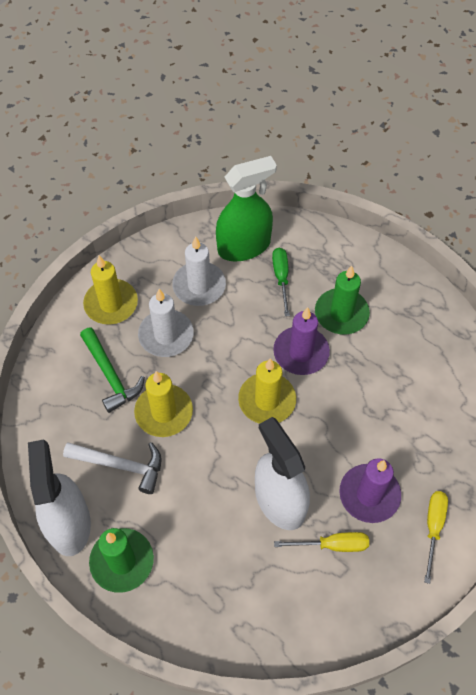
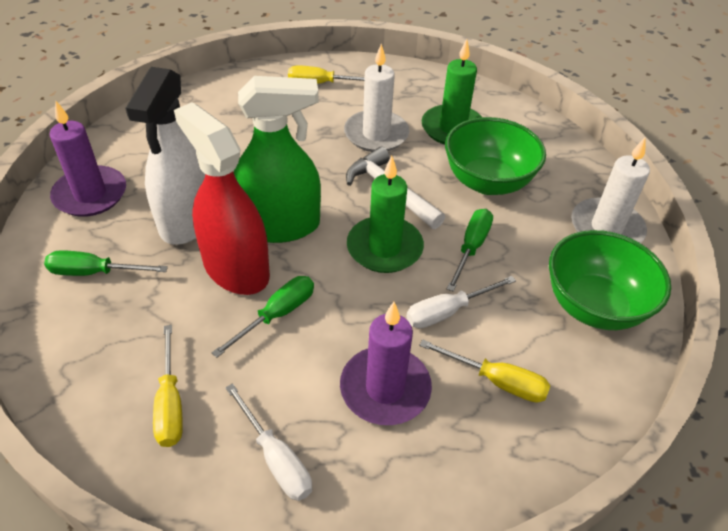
green bowl: none = 0 -> [445,117,546,195] [549,230,671,330] = 2
green hammer: [80,328,145,413] = 1 -> none = 0
green screwdriver: [272,248,290,317] = 1 -> [44,250,168,276] [212,276,314,358] [447,209,493,292] = 3
red spray bottle: none = 0 -> [174,102,270,295] = 1
white screwdriver: none = 0 -> [225,383,312,501] [406,276,516,328] = 2
white spray bottle: [28,440,91,556] [255,417,310,530] = 2 -> [125,67,205,245] = 1
yellow candle: [83,256,138,325] [134,371,193,437] [238,358,296,424] = 3 -> none = 0
yellow screwdriver: [274,532,369,552] [424,491,448,584] = 2 -> [153,325,183,447] [288,65,365,84] [419,339,550,403] = 3

